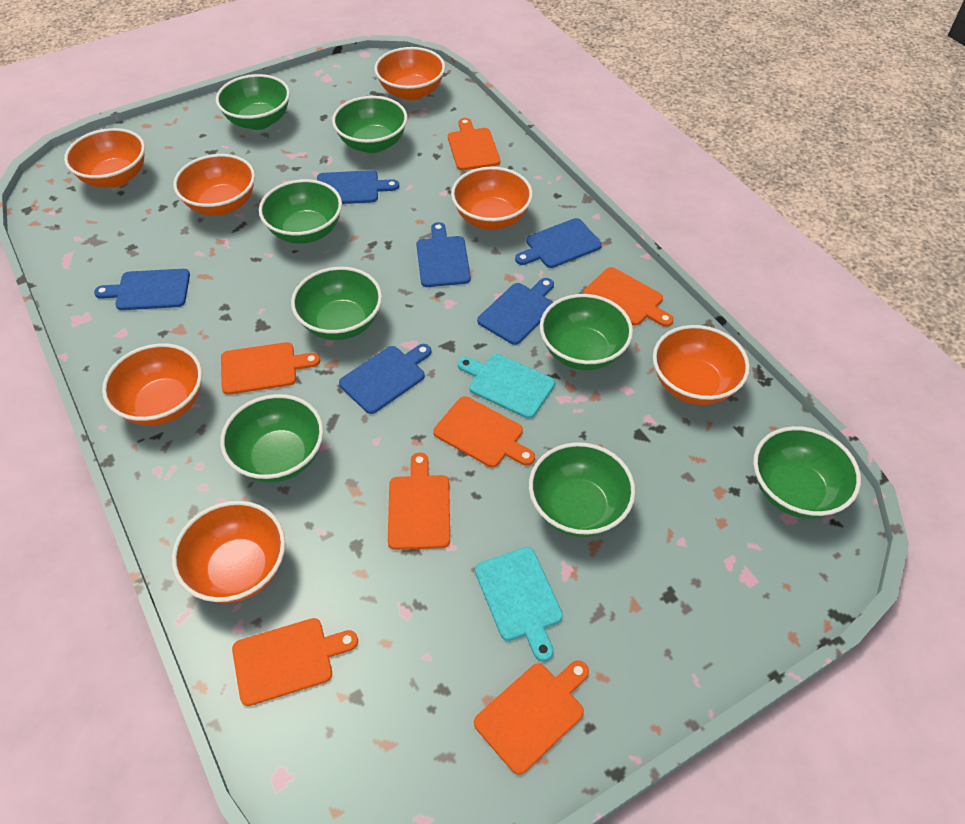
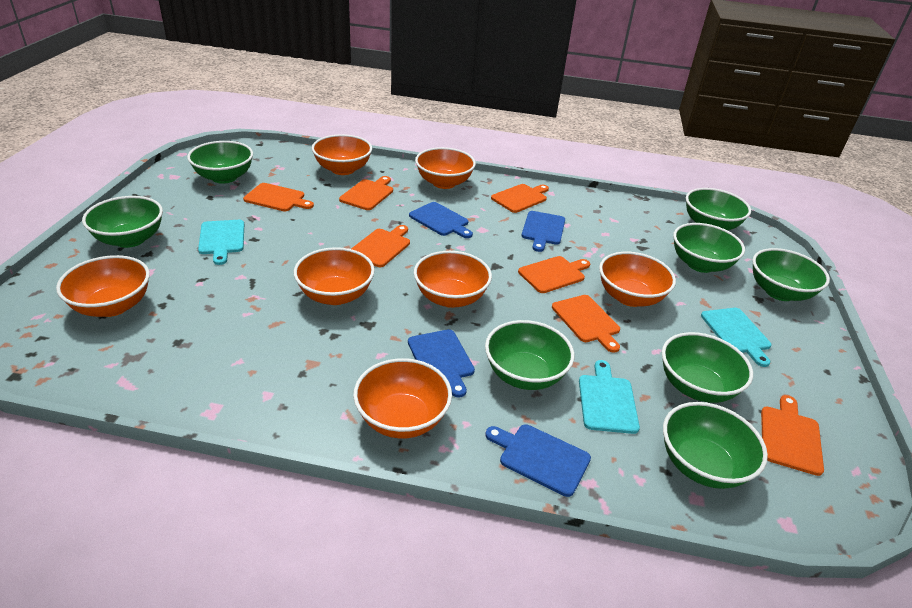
blue cutting board: [94,269,190,310] [317,170,399,204] [339,344,431,414] [416,222,471,287] [477,278,554,345] [515,218,602,268] = 6 -> [408,329,475,397] [409,202,473,238] [485,424,591,497] [521,211,565,252] = 4
turquoise cutting board: [457,354,555,419] [475,547,563,661] = 2 -> [198,220,244,265] [579,360,640,434] [701,308,772,367] = 3

